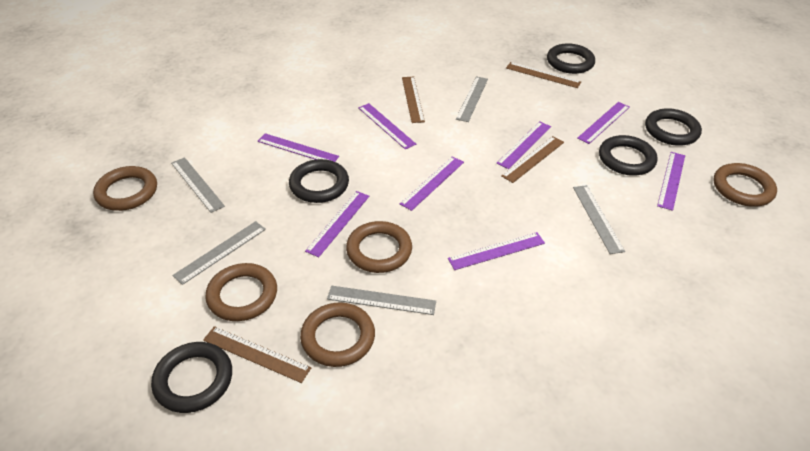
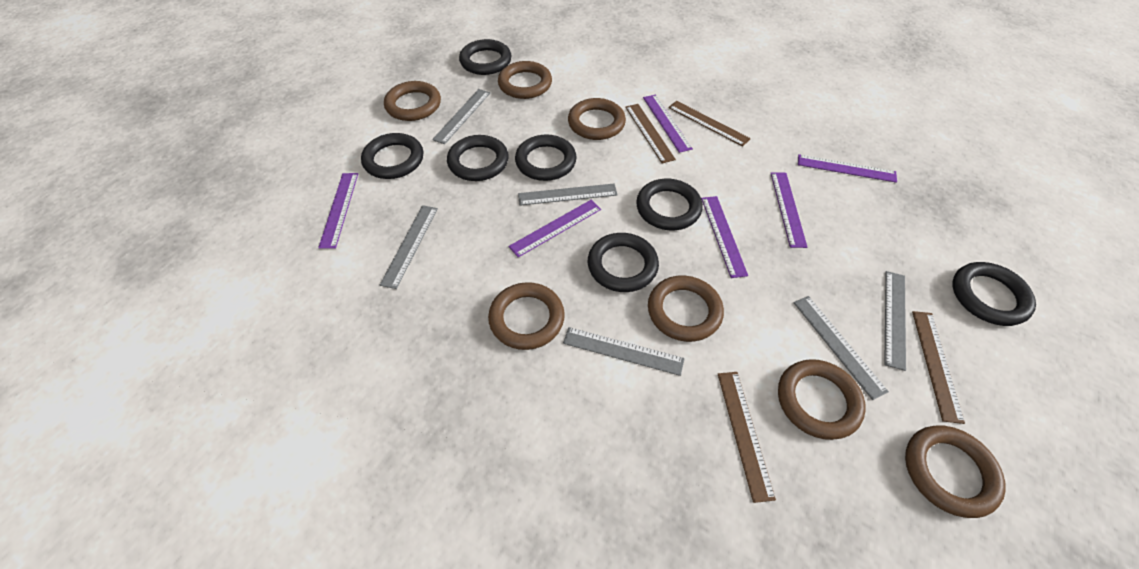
black ring: [151,342,232,413] [289,159,349,203] [547,43,595,74] [599,135,658,176] [645,108,702,146] = 5 -> [361,133,423,179] [447,135,509,181] [459,39,511,75] [515,134,577,181] [588,233,659,292] [636,179,703,230] [952,262,1036,326] = 7
brown ring: [93,166,157,211] [205,263,277,321] [300,302,375,367] [346,221,412,273] [713,163,777,207] = 5 -> [384,81,441,121] [488,282,565,350] [498,61,552,99] [568,98,626,140] [648,275,724,342] [778,359,866,440] [905,426,1006,518] = 7
grey ruler: [171,157,225,213] [172,221,266,285] [327,286,436,315] [456,76,488,122] [573,185,625,254] = 5 -> [380,205,438,289] [432,89,490,144] [518,183,617,206] [563,327,685,376] [793,296,889,400] [884,271,906,371] = 6
purple ruler: [258,133,339,162] [305,191,369,257] [358,103,416,149] [400,156,464,211] [448,232,545,270] [496,121,551,169] [577,102,630,144] [657,152,685,211] = 8 -> [318,173,358,249] [508,200,601,257] [643,94,693,153] [701,196,748,278] [771,172,808,248] [798,154,897,183] = 6

